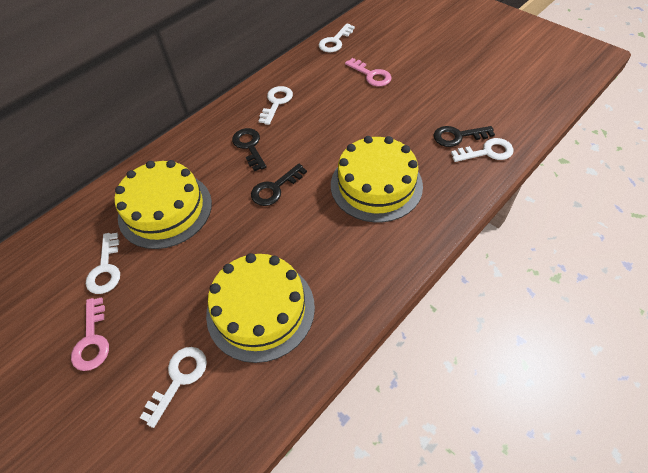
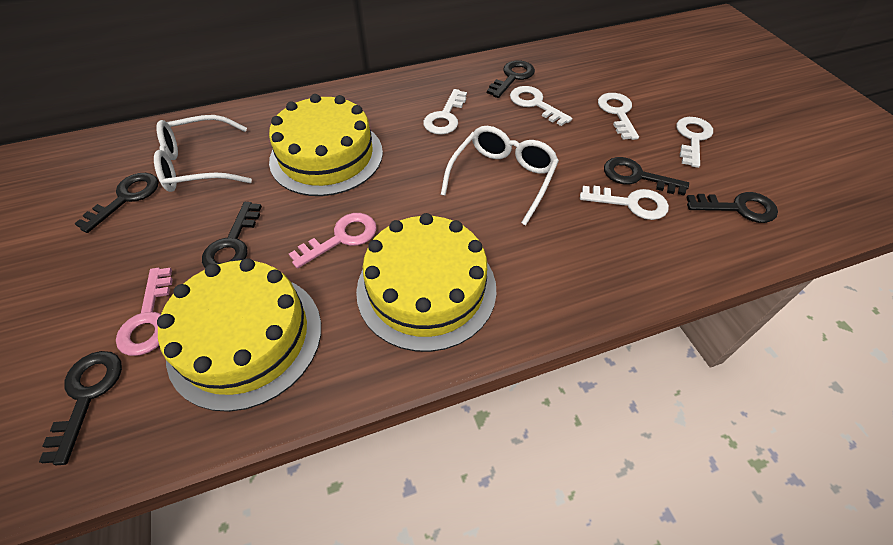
black key: [232,128,266,171] [251,164,307,206] [434,126,495,147] = 3 -> [39,351,122,465] [74,173,158,233] [202,202,262,268] [487,61,535,98] [604,157,689,196] [686,192,778,223] = 6
white glasses: none = 0 -> [154,115,252,192] [441,126,559,225] = 2

